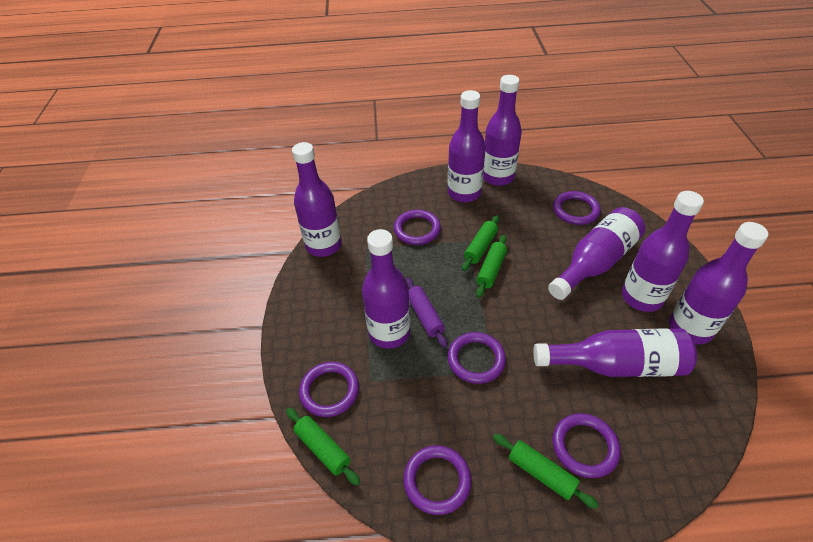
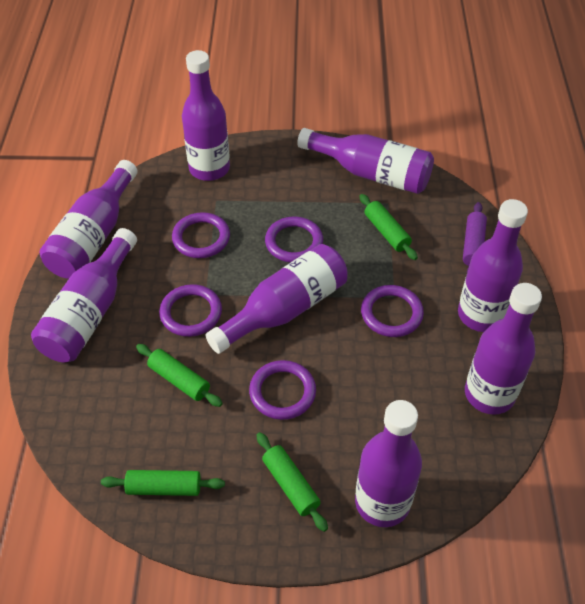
purple ring: [299,362,359,417] [394,210,441,245] [403,445,472,515] [448,332,506,384] [553,191,601,225] [553,413,620,478] = 6 -> [159,284,222,337] [172,212,230,258] [249,360,316,420] [265,217,323,263] [361,285,424,337] = 5

